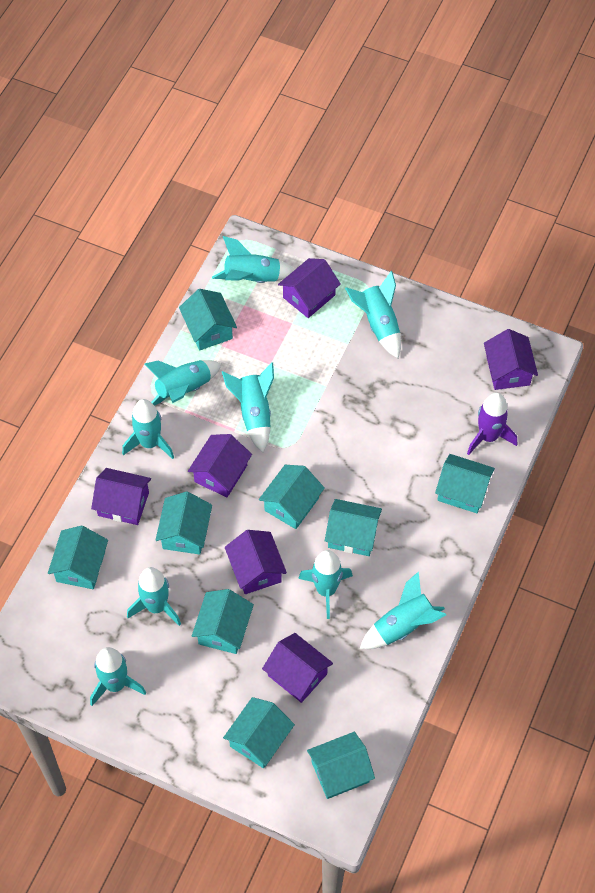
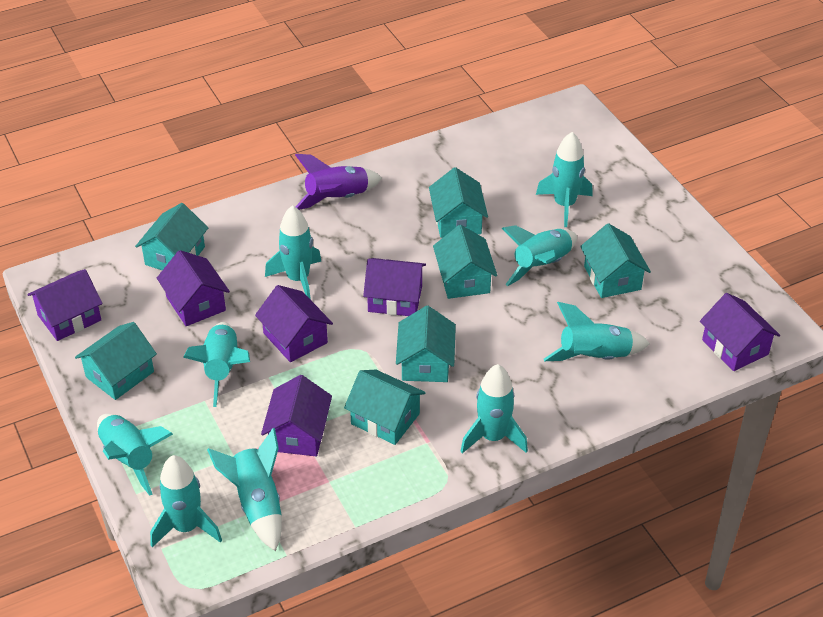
turquoise house: [48,525,108,589] [156,491,212,555] [179,289,237,350] [192,589,254,654] [223,697,295,768] [259,465,325,529] [307,732,375,799] [325,499,382,556] [435,454,495,513] = 9 -> [75,322,157,400] [135,203,208,270] [344,370,426,445] [396,306,456,382] [429,167,488,238] [433,225,497,299] [580,223,651,298] = 7

